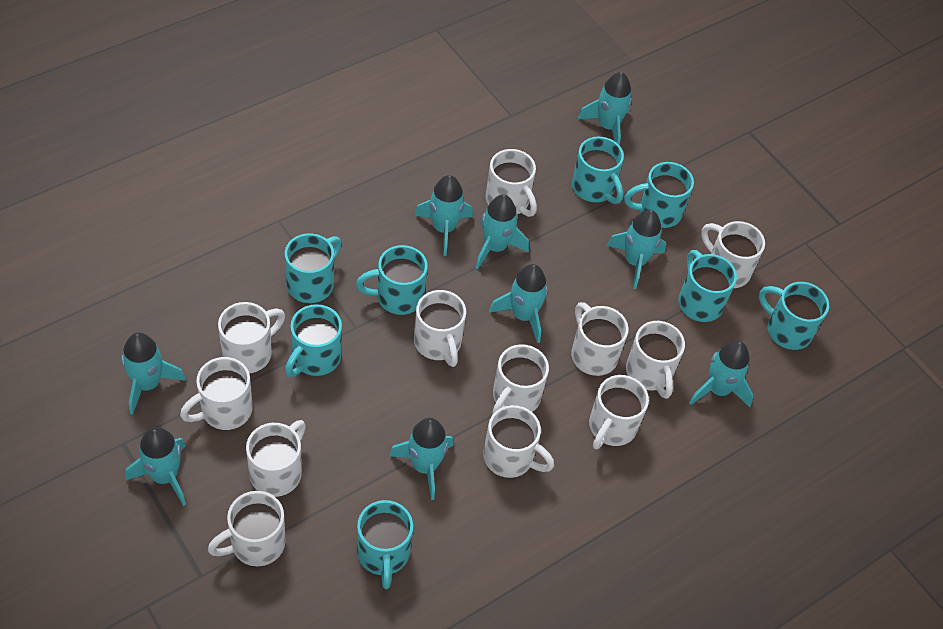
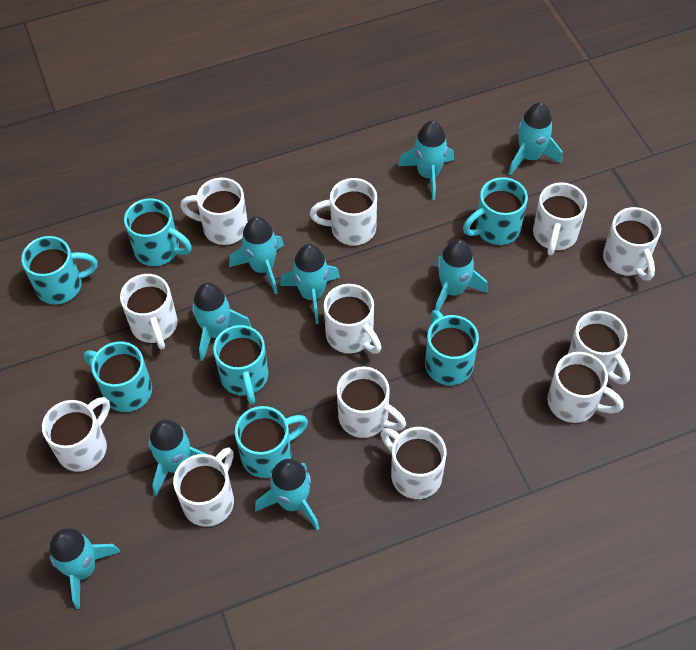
turquoise mug: [285,233,342,303] [285,304,342,377] [356,245,428,315] [357,500,413,589] [572,137,624,204] [624,162,694,228] [678,250,737,322] [759,282,829,350] = 8 -> [21,236,98,305] [84,341,152,412] [124,198,192,266] [213,325,269,405] [235,406,308,478] [425,310,479,385] [463,177,528,245] = 7

